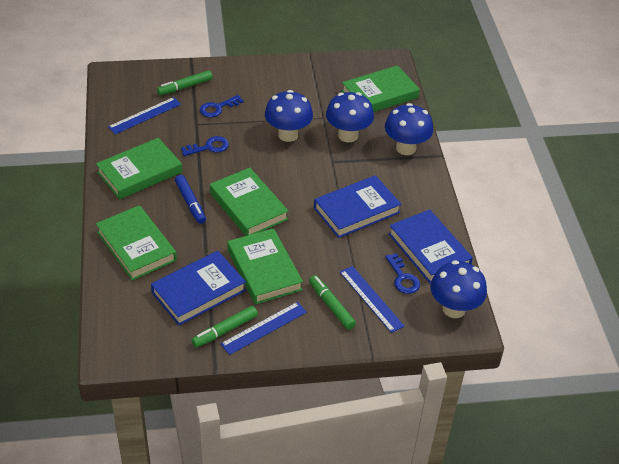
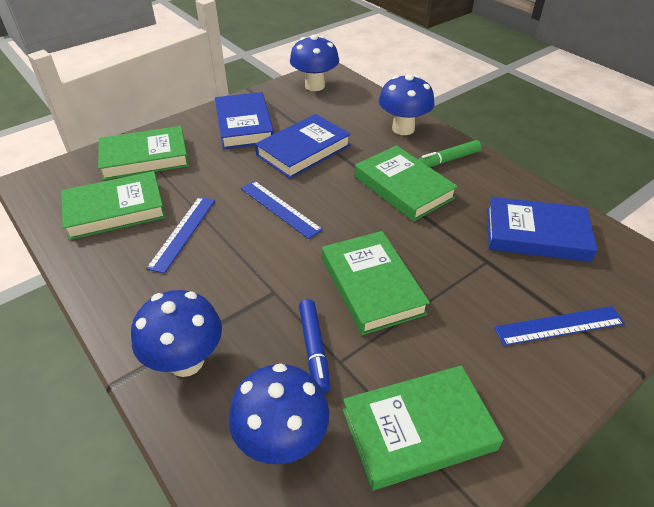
blue key: [181,136,229,156] [200,95,243,117] [385,253,420,294] = 3 -> none = 0
green marker: [157,70,213,95] [191,306,258,348] [309,275,356,330] = 3 -> [418,140,481,167] = 1

